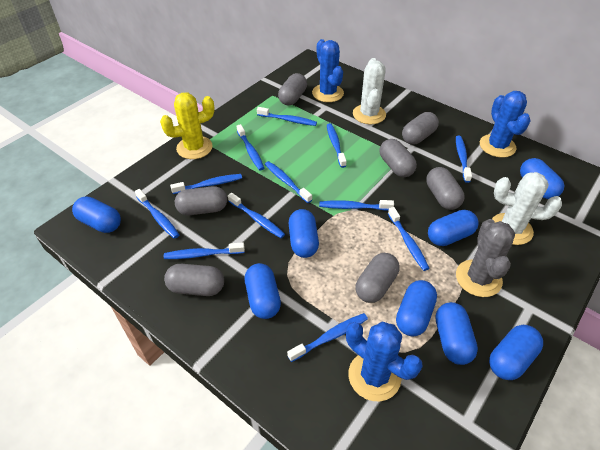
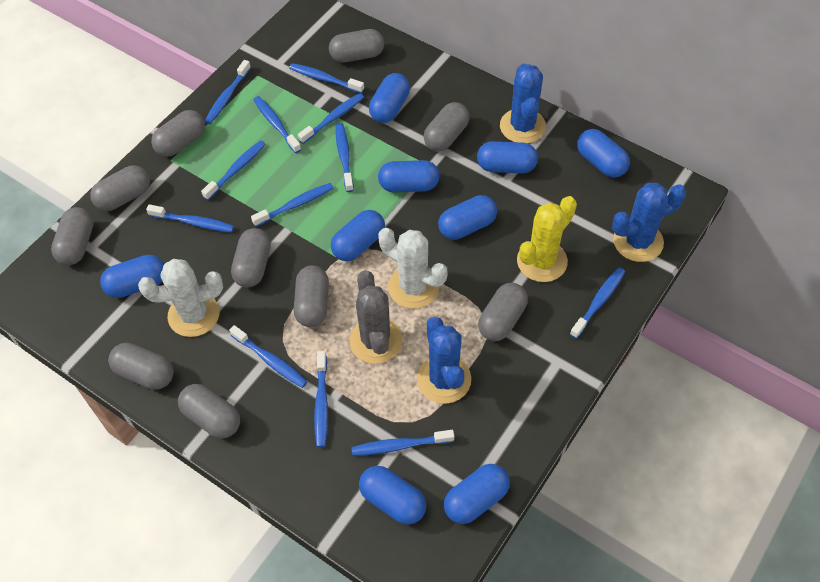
blue capsule: [72,197,121,233] [245,263,281,319] [289,209,319,258] [396,280,437,336] [428,210,478,246] [435,302,478,365] [489,325,543,380] [520,158,564,199] = 8 -> [100,255,164,298] [331,210,385,261] [359,466,426,525] [369,73,410,123] [378,160,440,192] [438,195,497,240] [444,464,510,524] [477,141,538,174] [577,129,630,178] = 9
grey capsule: [164,264,224,296] [175,186,227,215] [278,73,307,106] [356,253,399,303] [380,139,417,177] [402,112,439,145] [426,167,465,210] = 7 -> [51,207,94,265] [90,165,150,211] [108,343,174,390] [151,110,205,157] [178,384,240,439] [231,228,271,287] [294,265,329,327] [329,29,384,63] [424,102,470,152] [478,283,528,341] = 10

